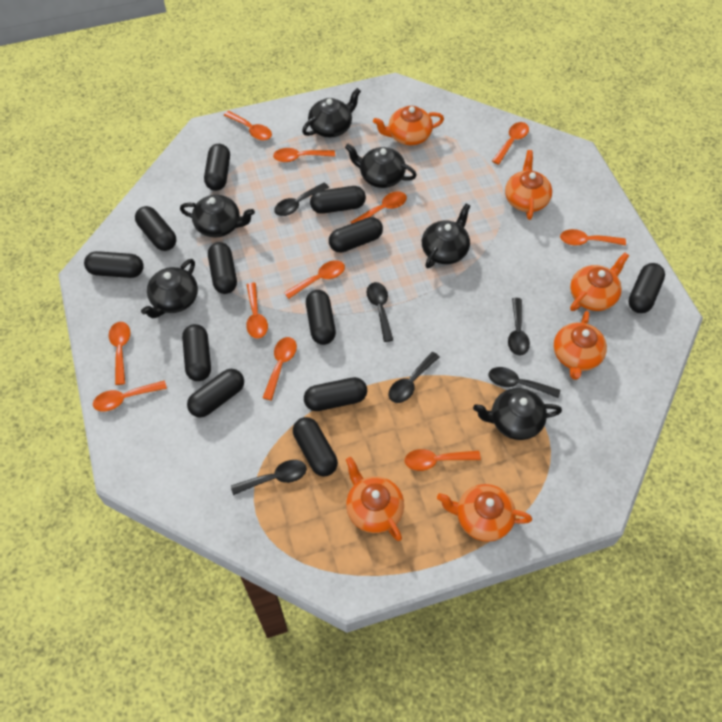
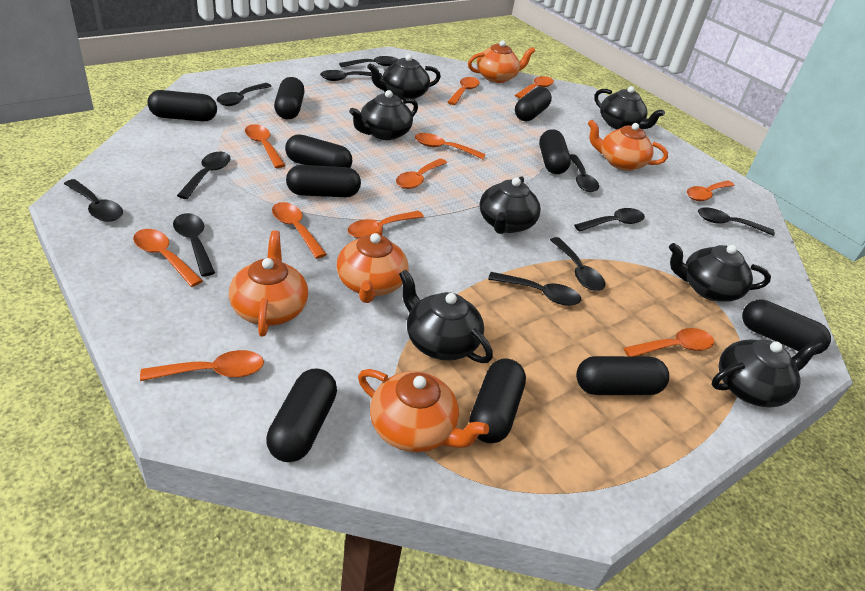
black capsule: [84,251,144,278] [135,206,176,251] [182,324,211,381] [187,369,244,418] [204,144,230,191] [208,242,237,294] [293,417,338,477] [304,377,367,411] [306,290,336,345] [310,186,366,214] [329,217,383,253] [628,263,665,313] = 12 -> [147,90,217,121] [266,369,337,462] [274,77,305,119] [285,134,352,168] [286,165,361,197] [470,359,526,443] [515,87,552,121] [539,129,571,174] [576,356,669,395] [742,300,831,355] = 10
black spoon: [231,460,307,495] [274,183,329,216] [367,282,393,342] [389,352,439,403] [489,367,560,398] [508,298,530,356] = 6 -> [64,179,123,222] [173,213,215,276] [177,152,231,199] [217,83,272,106] [320,70,383,81] [339,56,398,68] [488,272,581,306] [550,237,605,291] [570,154,599,192] [574,208,645,232] [698,207,775,236] = 11
black teapot: [141,259,198,318] [180,195,255,238] [302,88,361,137] [345,144,417,188] [422,204,470,268] [473,388,562,440] = 6 -> [349,90,418,140] [367,54,441,100] [399,270,493,363] [480,176,541,234] [594,86,665,129] [669,243,771,302] [712,340,823,408] = 7
orange teapot: [346,457,404,541] [373,106,444,145] [437,484,532,542] [505,150,552,220] [554,311,607,380] [570,253,629,311] = 6 -> [229,230,308,337] [337,226,408,303] [358,369,489,452] [468,40,535,83] [587,119,668,171] = 5

